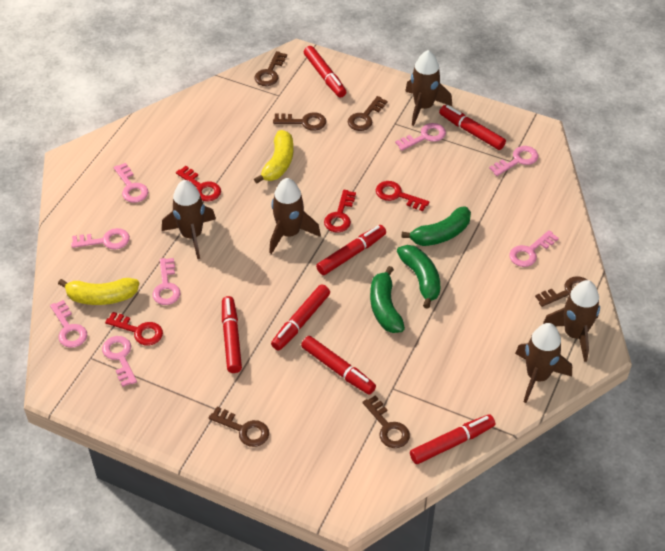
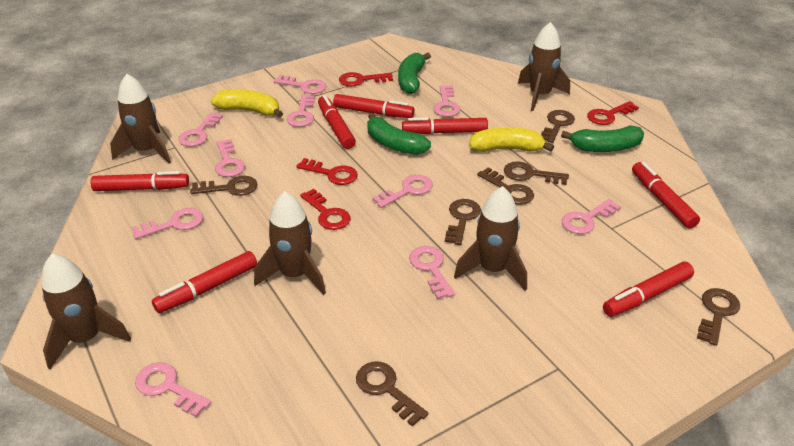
brown key: [209,407,269,447] [254,51,287,86] [273,112,326,131] [348,96,387,131] [363,395,410,448] [535,276,587,307] = 6 -> [190,176,257,196] [356,361,428,427] [445,199,481,245] [477,167,534,205] [504,161,569,185] [541,110,575,143] [697,288,740,346] = 7
pink key: [50,300,87,348] [71,228,130,250] [102,336,137,387] [113,163,148,203] [153,258,181,305] [395,123,446,151] [489,146,539,176] [509,230,559,267] = 8 -> [132,208,203,239] [135,362,211,417] [178,112,223,147] [215,139,245,177] [274,75,326,94] [287,94,315,127] [372,175,433,208] [409,246,455,299] [434,85,460,117] [562,199,621,234] = 10

